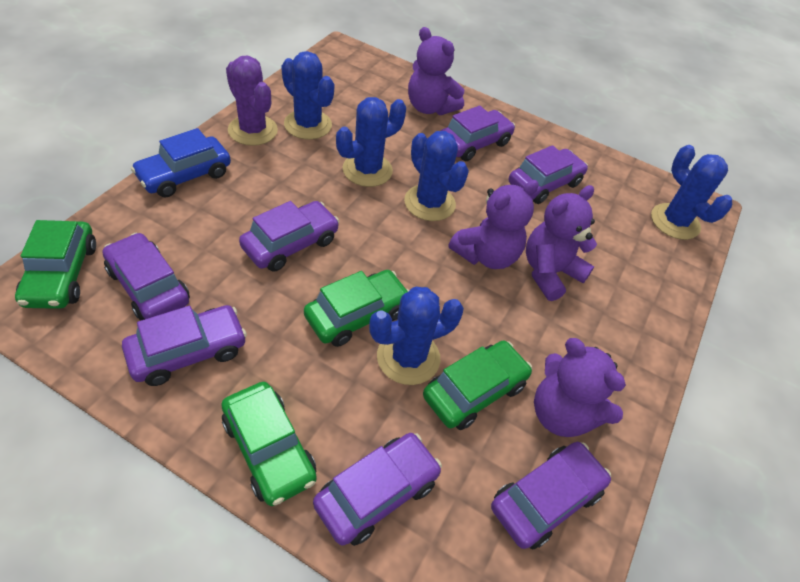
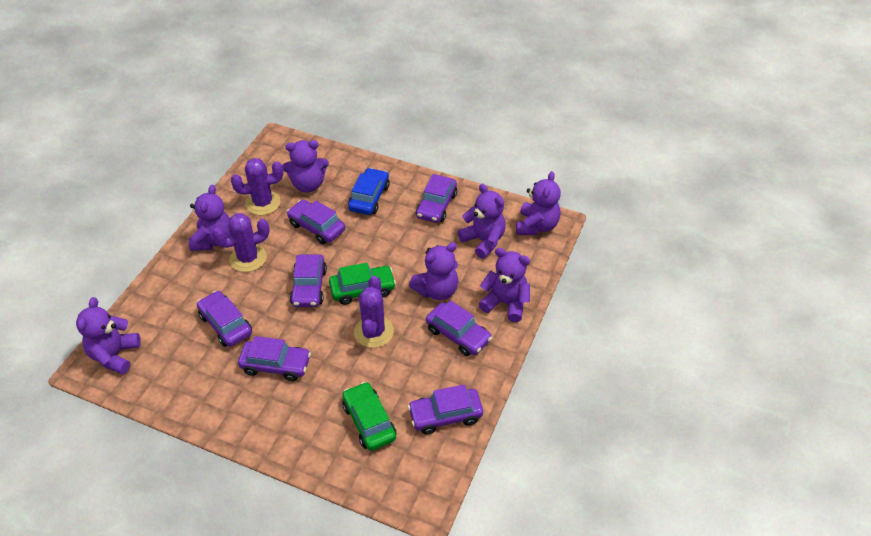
blue cactus: [281,51,334,139] [336,97,406,187] [369,287,464,385] [404,131,469,221] [651,145,732,240] = 5 -> none = 0
green car: [15,220,96,309] [221,382,317,506] [304,270,409,347] [423,341,532,430] = 4 -> [329,263,396,305] [342,382,396,451] = 2
purple cactus: [226,56,278,146] = 1 -> [213,213,270,272] [231,158,283,215] [354,276,394,348] = 3
purple teddy bear: [408,27,464,115] [449,180,539,269] [526,185,597,301] [534,338,626,437] = 4 -> [76,297,141,375] [189,185,231,251] [282,140,329,192] [409,242,459,300] [458,184,505,259] [479,248,530,322] [516,171,561,235] = 7

